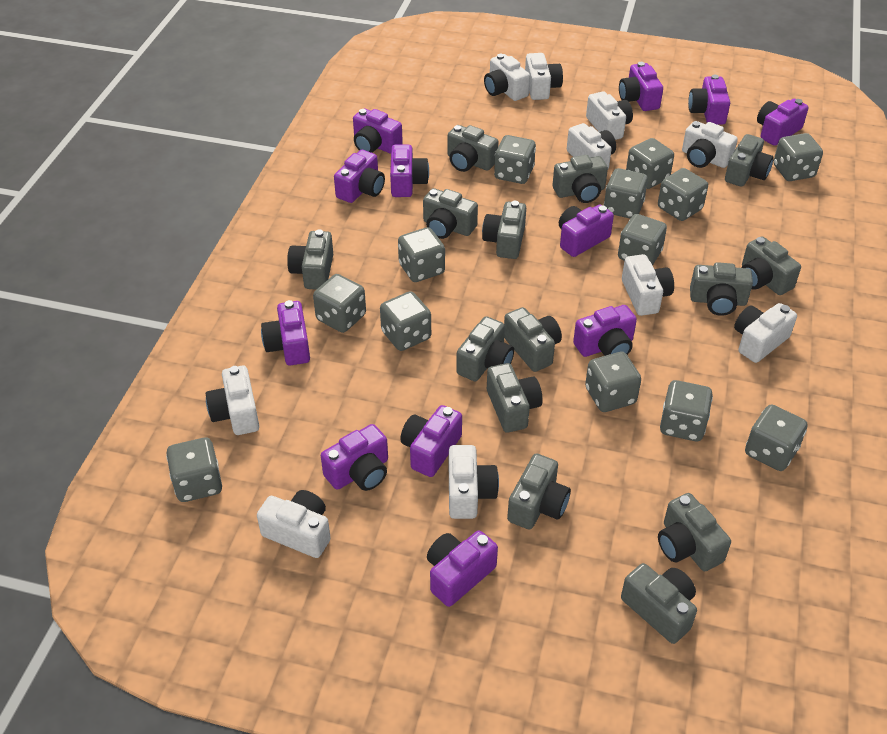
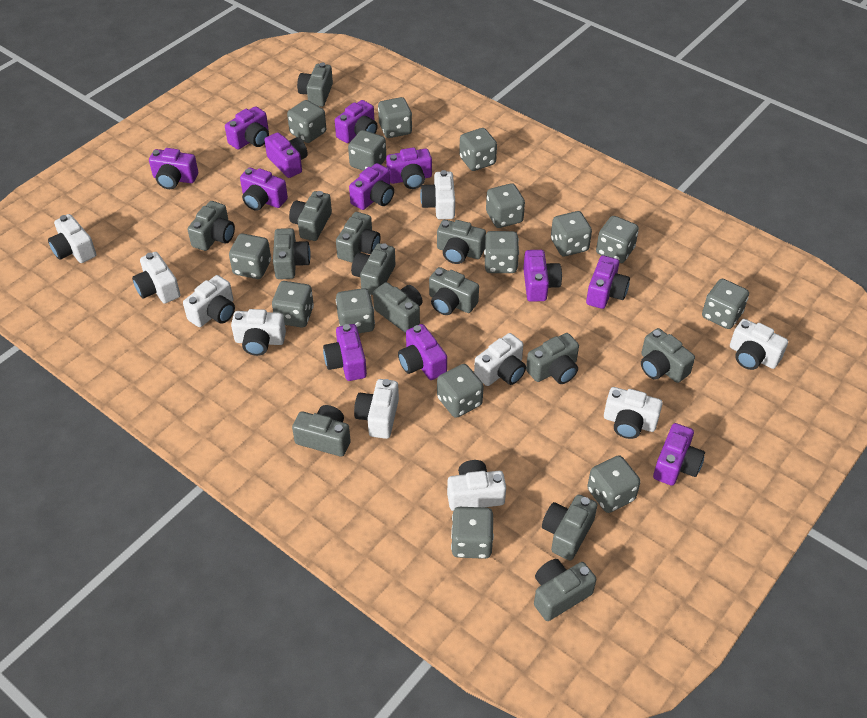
grey dice: [166,437,222,502] [313,274,366,333] [380,291,431,351] [398,227,445,282] [494,135,536,184] [585,352,641,412] [604,168,648,219] [618,214,667,265] [626,138,674,189] [658,168,708,221] [660,380,713,441] [745,404,807,471] [773,133,823,181] = 13 -> [229,234,271,279] [272,281,314,328] [287,100,326,143] [336,288,375,333] [348,130,386,171] [378,97,412,138] [437,364,484,418] [451,507,494,559] [459,128,497,171] [484,231,519,273] [486,183,525,228] [551,211,592,257] [587,455,641,513] [596,216,639,263] [702,279,749,329] = 15

